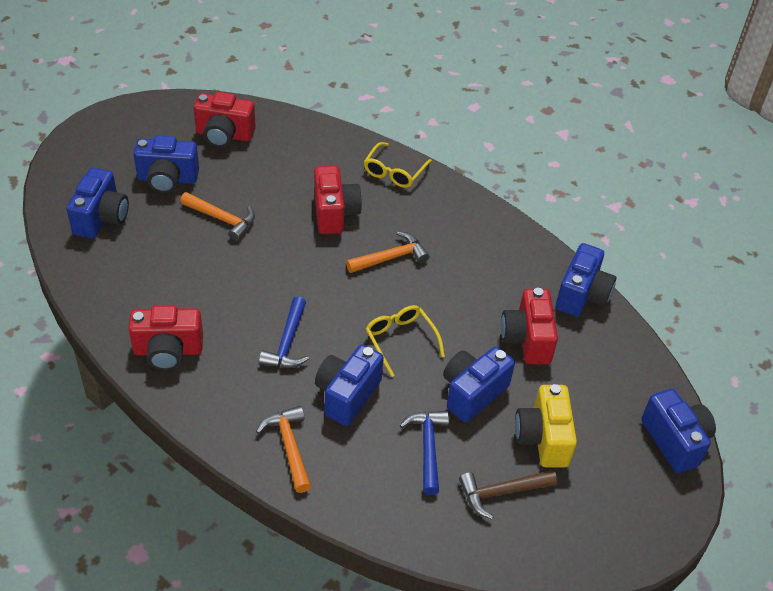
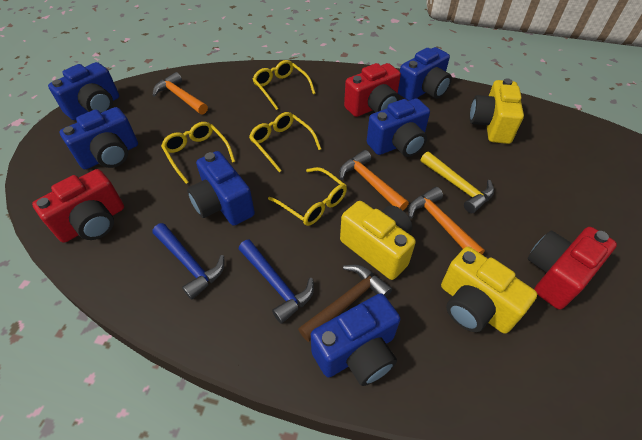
red camera: [129,306,203,370] [194,92,256,148] [314,166,362,234] [501,288,558,364] = 4 -> [32,169,124,243] [344,63,401,117] [528,227,617,310] = 3
yellow camera: [515,384,577,467] = 1 -> [340,201,416,280] [441,247,537,334] [470,78,524,144] = 3
yellow glasses: [364,142,432,188] [366,305,445,377] = 2 -> [161,122,235,184] [249,112,321,172] [252,60,316,110] [268,167,347,226] = 4
yellow hammer: none = 0 -> [421,151,494,213] = 1

